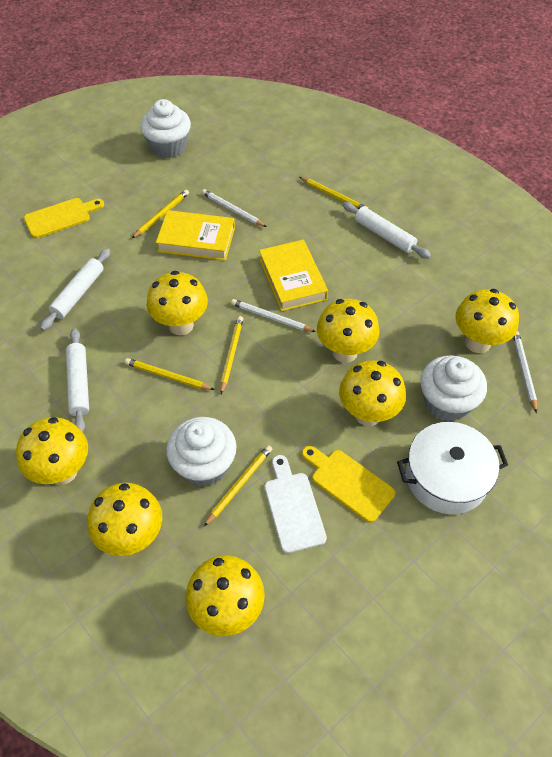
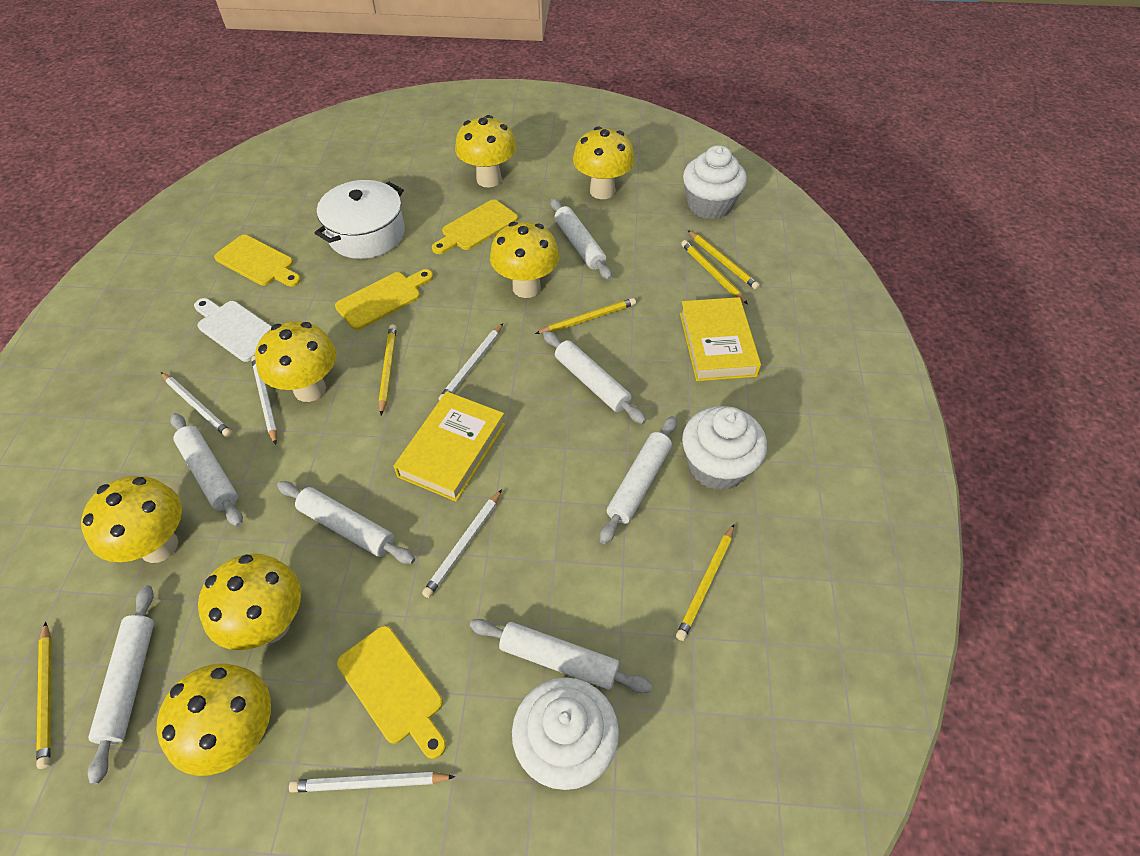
white pencil: [202,189,267,227] [231,299,316,332] [513,331,537,413] = 3 -> [161,372,232,437] [251,356,277,445] [289,772,455,793] [422,489,502,598] [439,323,503,401] = 5
white rolling pin: [40,248,110,331] [66,328,89,432] [343,202,431,259] = 3 -> [88,585,154,785] [170,413,243,527] [277,481,415,564] [470,619,652,693] [543,331,646,424] [550,198,612,280] [600,416,677,544] = 7
yellow cutting board: [24,198,104,238] [302,446,395,523] = 2 -> [214,235,301,287] [335,269,433,330] [337,626,446,759] [432,200,518,254] = 4
yellow pencil: [125,358,215,390] [132,190,189,238] [204,445,272,526] [220,316,243,394] [300,177,368,209] = 5 -> [36,622,52,769] [379,324,397,415] [535,298,636,334] [676,524,734,641] [681,240,748,304] [688,230,760,290] = 6

